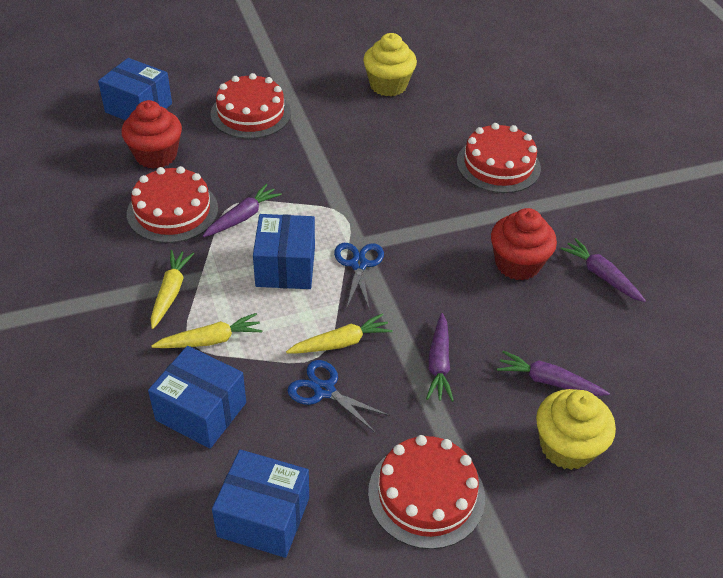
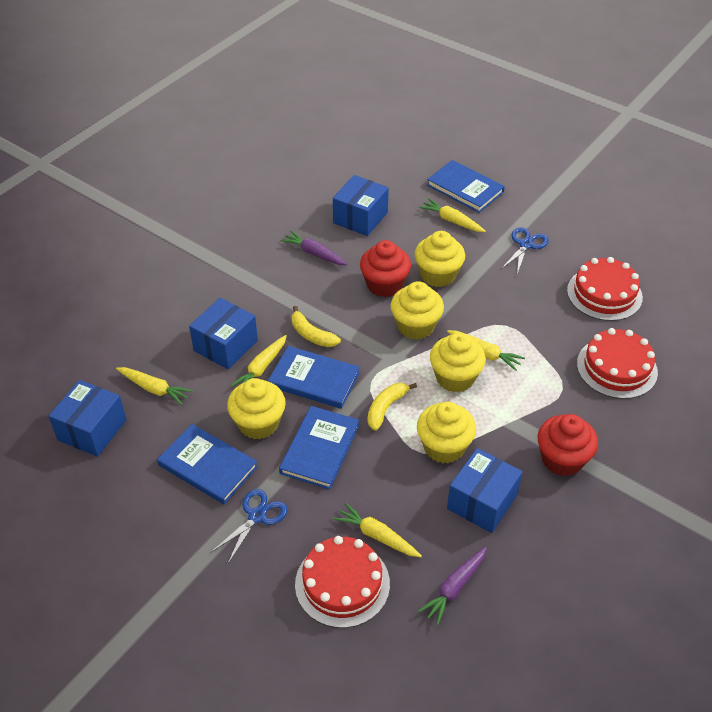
blue book: none = 0 -> [157,424,258,504] [268,346,360,409] [279,406,359,489] [427,160,505,213] = 4
purple carrot: [203,184,282,237] [426,313,454,402] [497,351,610,396] [561,238,646,302] = 4 -> [281,231,347,265] [418,547,487,625] = 2
red cake: [127,166,218,243] [211,73,291,139] [368,435,485,549] [457,123,541,193] = 4 -> [295,536,390,628] [567,257,643,321] [577,328,658,399] = 3
yellow banana: none = 0 -> [292,306,341,347] [368,383,417,431] = 2
yellow carrot: [151,250,194,329] [151,313,263,348] [286,313,393,353] = 3 -> [116,367,193,405] [231,335,287,387] [333,503,422,557] [419,198,486,232] [447,330,525,371] = 5
yellow cupcake: [363,33,417,96] [536,389,616,470] = 2 -> [227,378,286,440] [391,281,444,340] [414,231,465,287] [417,402,476,463] [430,333,486,392] = 5

